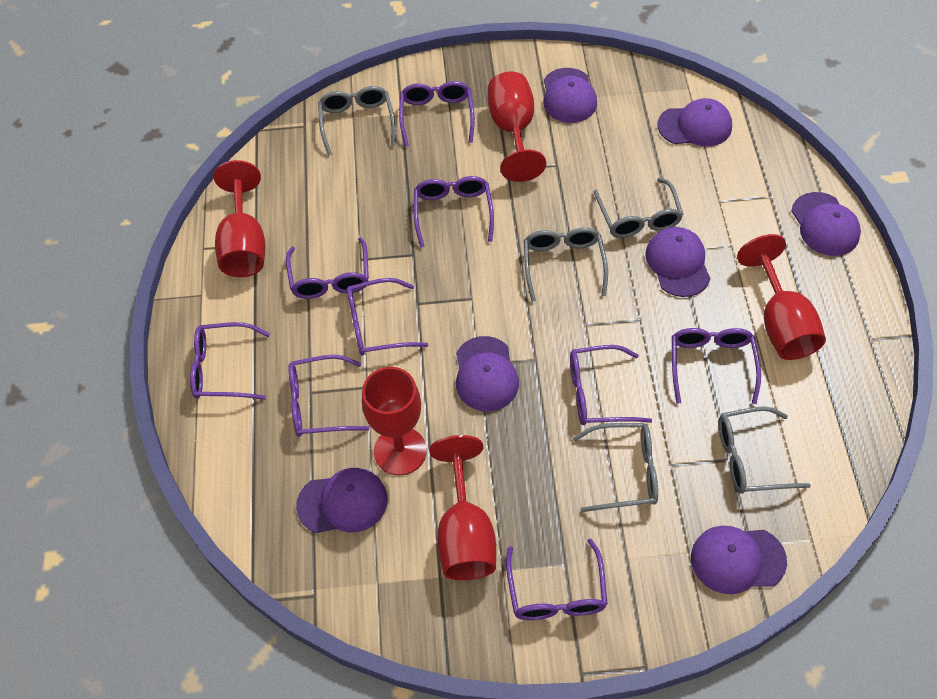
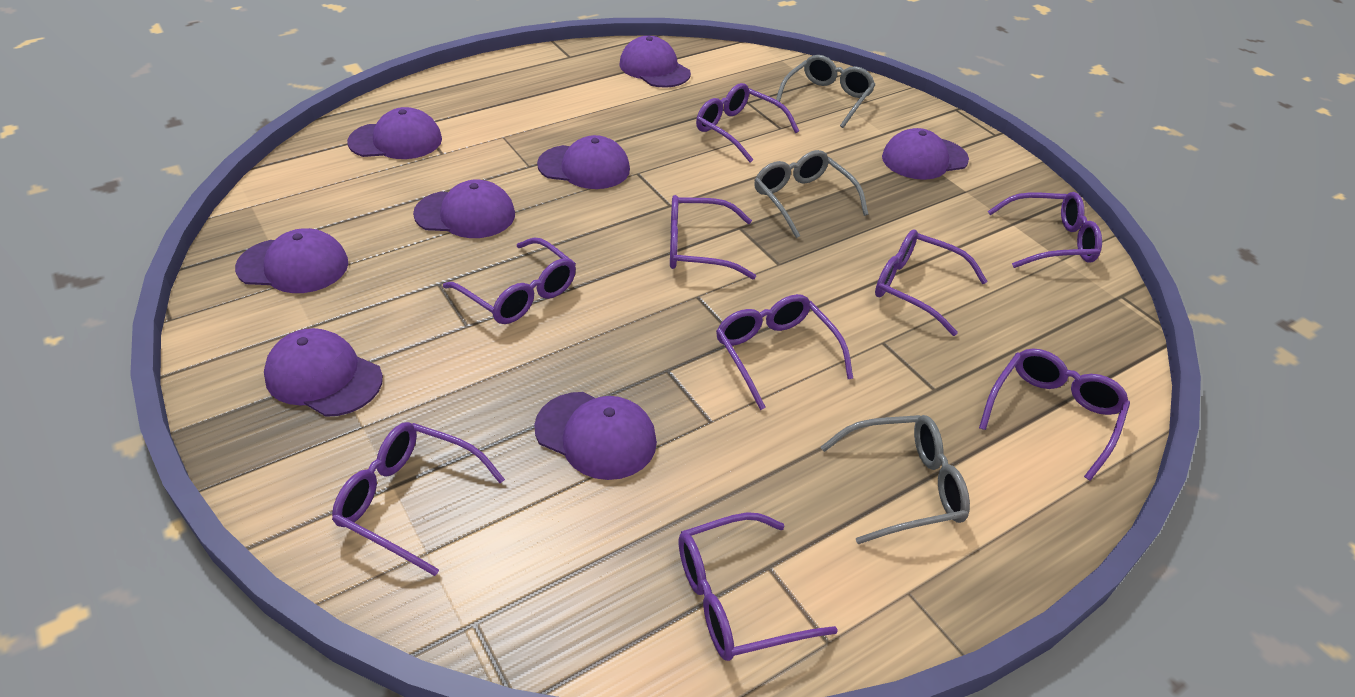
grey glasses: [318,86,396,156] [524,227,608,302] [573,423,658,512] [593,178,683,238] [718,407,811,494] = 5 -> [754,150,868,238] [776,55,875,128] [821,415,970,544] = 3
purple cap: [296,468,387,533] [456,336,519,411] [544,68,597,123] [645,227,711,297] [658,98,732,146] [691,526,787,594] [791,192,861,256] = 7 -> [235,228,348,293] [264,328,383,417] [347,107,442,159] [413,179,515,238] [534,392,657,480] [537,135,630,189] [620,36,691,88] [882,128,969,180] = 8
red goblet: [214,160,265,277] [362,367,427,475] [429,435,496,580] [488,71,546,182] [737,234,826,360] = 5 -> none = 0

